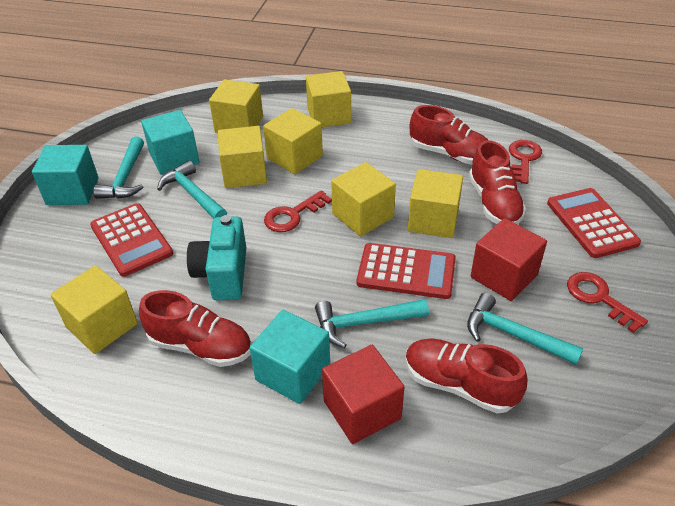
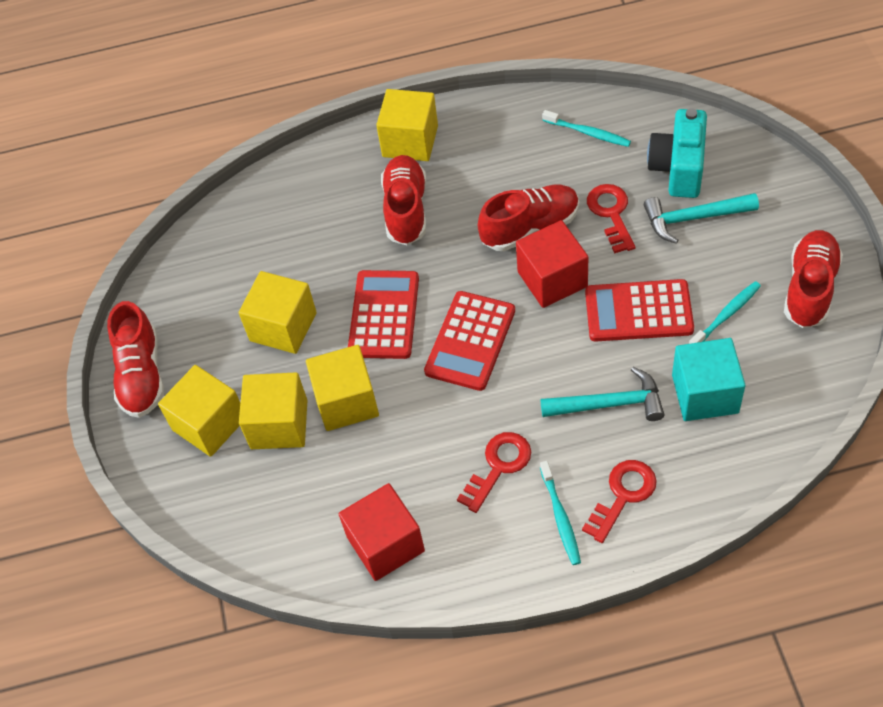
turquoise cube: [32,145,98,205] [141,110,200,175] [250,310,330,404] = 3 -> [672,338,745,421] = 1
turquoise hammer: [93,137,144,199] [157,160,227,219] [315,299,429,348] [467,293,583,365] = 4 -> [540,367,664,421] [644,193,759,244] = 2
turquoise toothbrush: none = 0 -> [540,461,581,565] [542,110,631,147] [689,281,761,344] = 3
yellow cube: [50,265,138,354] [209,79,263,133] [218,126,267,188] [263,108,323,174] [306,71,351,127] [331,162,396,236] [408,169,463,238] = 7 -> [158,365,240,457] [239,271,317,354] [239,372,308,449] [306,345,379,431] [376,89,438,161] = 5

